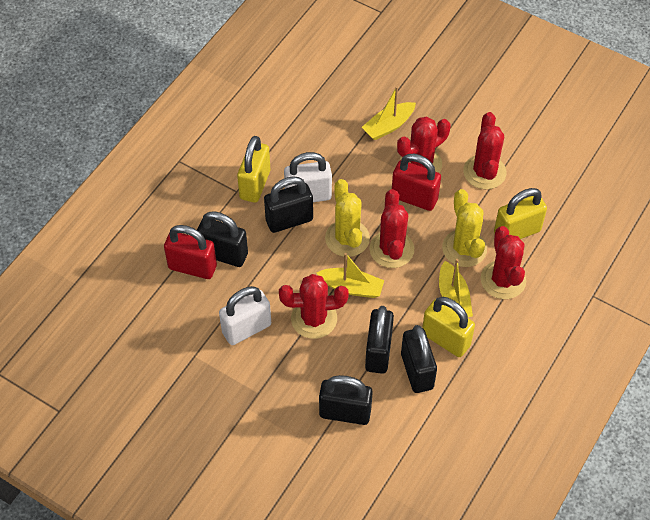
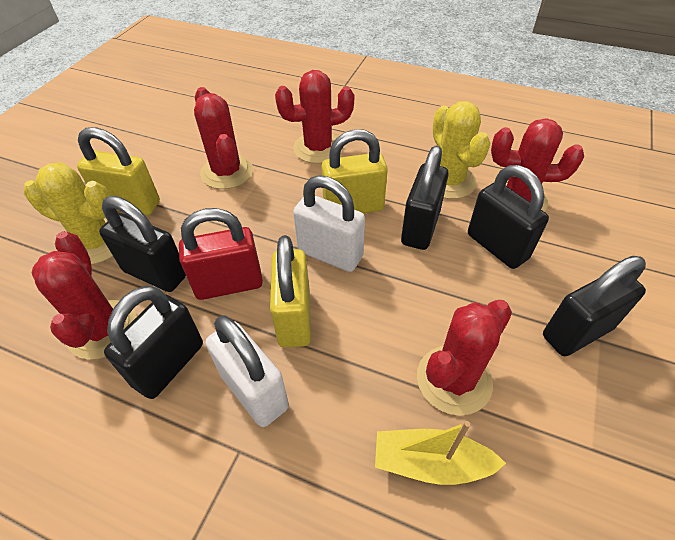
red padlock: [164,225,217,279] [392,154,441,211] = 2 -> [179,208,263,300] = 1
yellow boat: [317,253,384,298] [362,86,416,140] [439,259,473,317] = 3 -> [375,421,506,485] = 1

